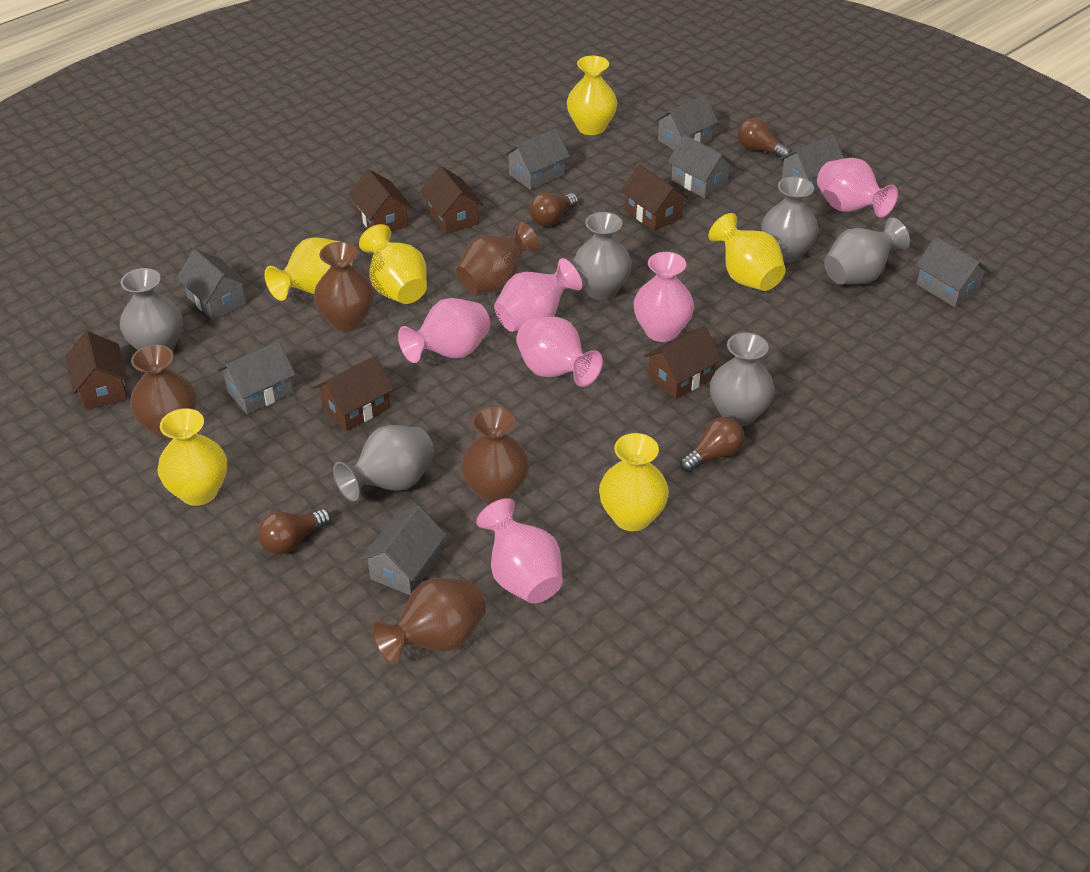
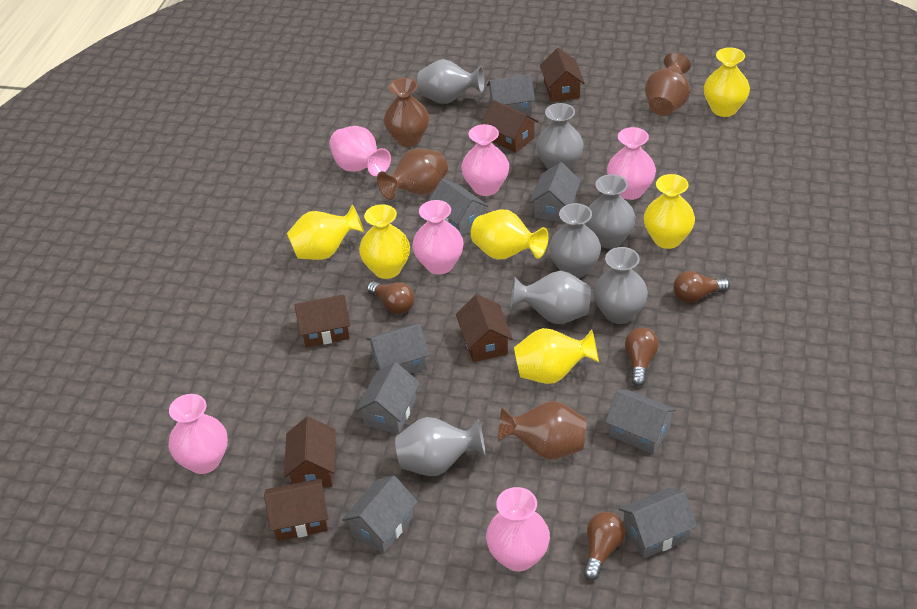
brown vase: [130,344,197,439] [314,242,374,332] [372,578,486,664] [456,222,540,294] [461,407,529,504] = 5 -> [377,148,448,200] [384,78,429,147] [498,401,586,460] [645,53,691,116] = 4
grey vase: [120,268,183,352] [333,425,434,501] [573,212,632,300] [710,332,775,426] [761,177,819,263] [824,217,910,285] = 6 -> [395,417,485,476] [417,59,485,104] [511,271,591,324] [536,103,584,170] [549,203,601,278] [585,174,636,249] [593,247,648,324] = 7

